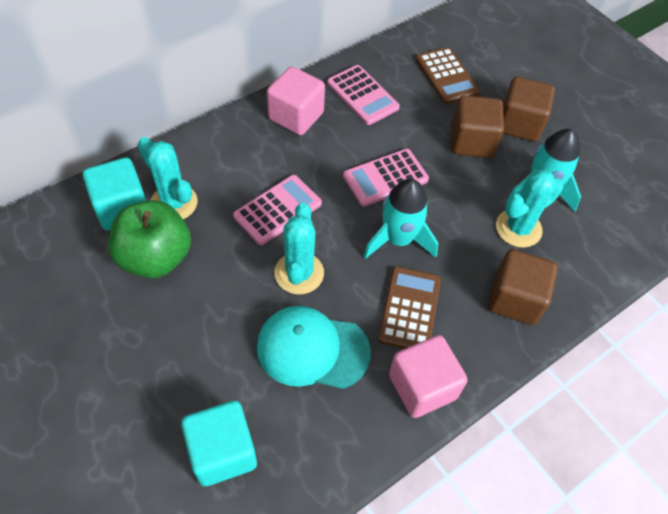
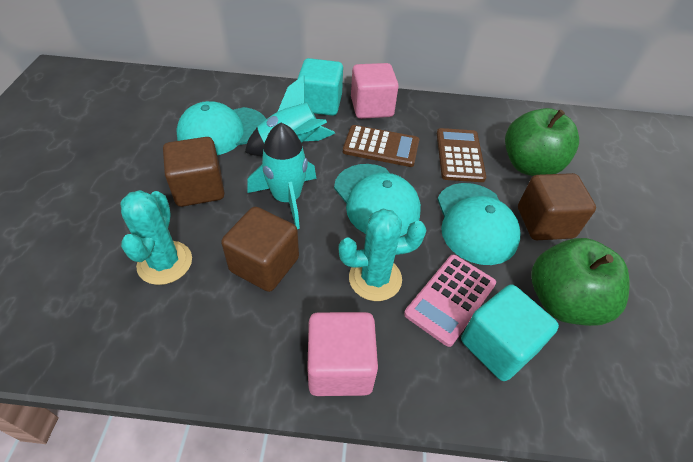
green apple: [108,200,191,278] = 1 -> [505,108,579,176] [531,238,630,326] = 2
pink calculator: [233,175,322,245] [327,65,400,125] [343,149,429,206] = 3 -> [404,255,496,347] = 1
turquoise cactus: [138,137,198,219] [275,203,324,294] [496,169,564,248] = 3 -> [120,190,192,285] [338,209,427,301] = 2
turquoise cap: [257,306,371,389] = 1 -> [176,101,266,155] [334,164,421,236] [437,183,520,265] = 3

